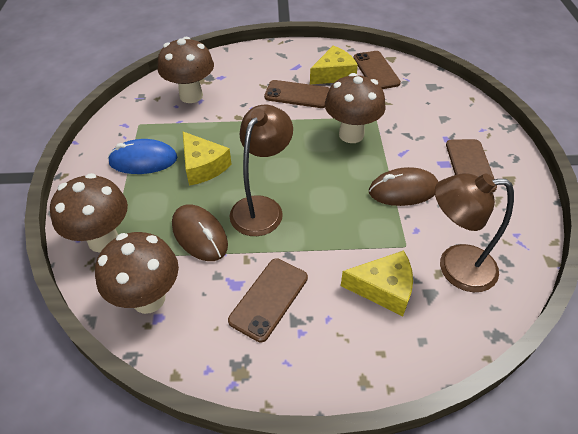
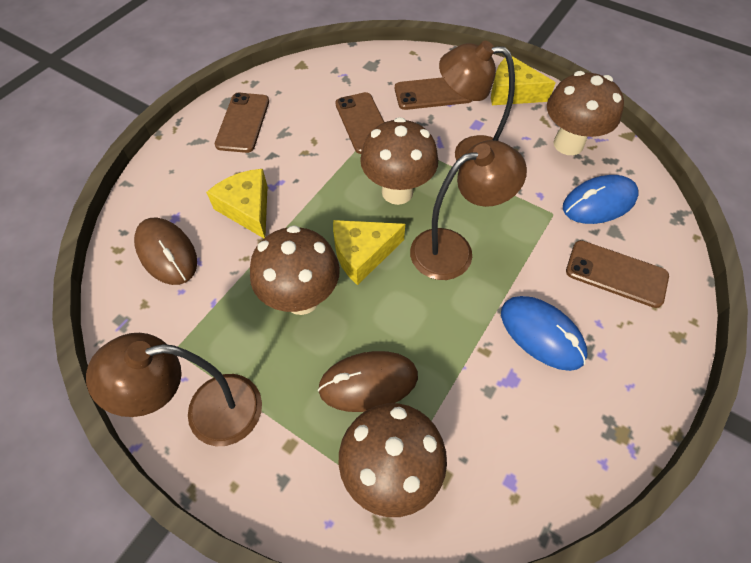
blue mouse: [108,139,178,174] = 1 -> [501,296,587,371] [563,175,639,224] = 2
brown lamp: [230,105,293,236] [435,173,514,292] = 2 -> [86,333,262,446] [410,140,527,280] [439,41,515,161] = 3

